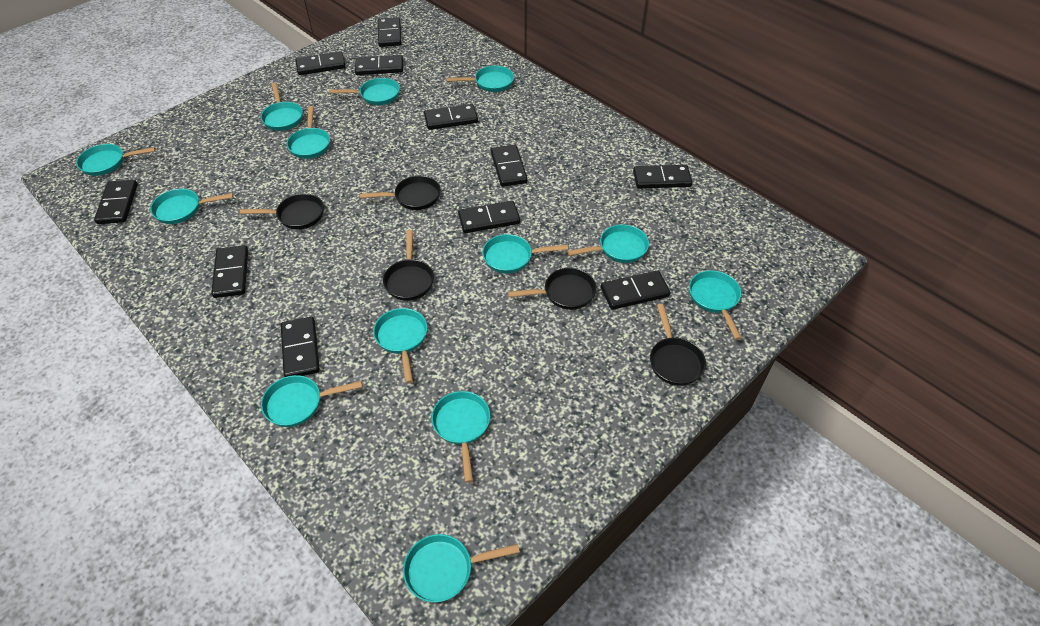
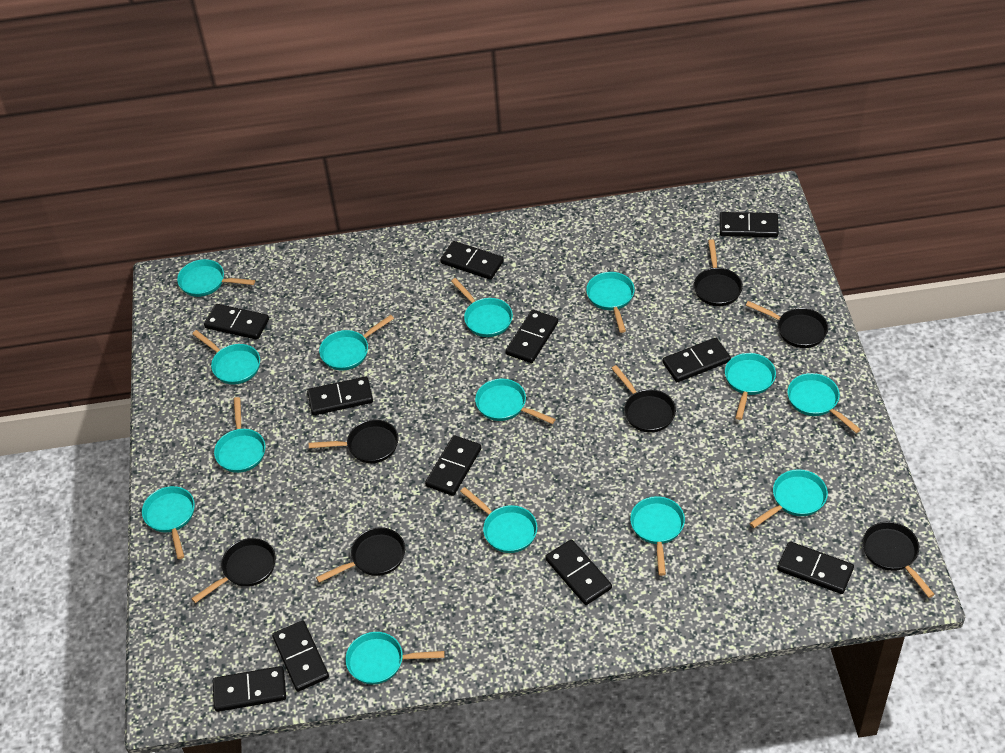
black pan: [240,194,324,230] [360,176,441,210] [383,230,434,301] [508,268,596,310] [650,304,706,386] = 5 -> [191,538,276,603] [309,419,398,463] [316,527,405,583] [611,365,676,433] [694,239,743,306] [746,301,828,348] [862,522,935,598] = 7
turquoise pan: [76,144,156,176] [150,189,234,224] [261,82,303,131] [261,375,363,427] [287,106,330,159] [329,78,400,105] [373,308,428,383] [403,534,520,602] [431,391,491,483] [446,66,514,92] [482,234,568,273] [567,224,649,263] [689,270,742,340] = 13 -> [142,486,195,559] [177,259,255,297] [192,330,260,385] [214,397,266,473] [319,315,394,371] [345,632,445,685] [451,278,513,337] [460,487,537,553] [475,378,556,424] [586,272,635,333] [630,496,685,576] [725,353,776,420] [749,469,828,528] [787,373,861,433] = 14

